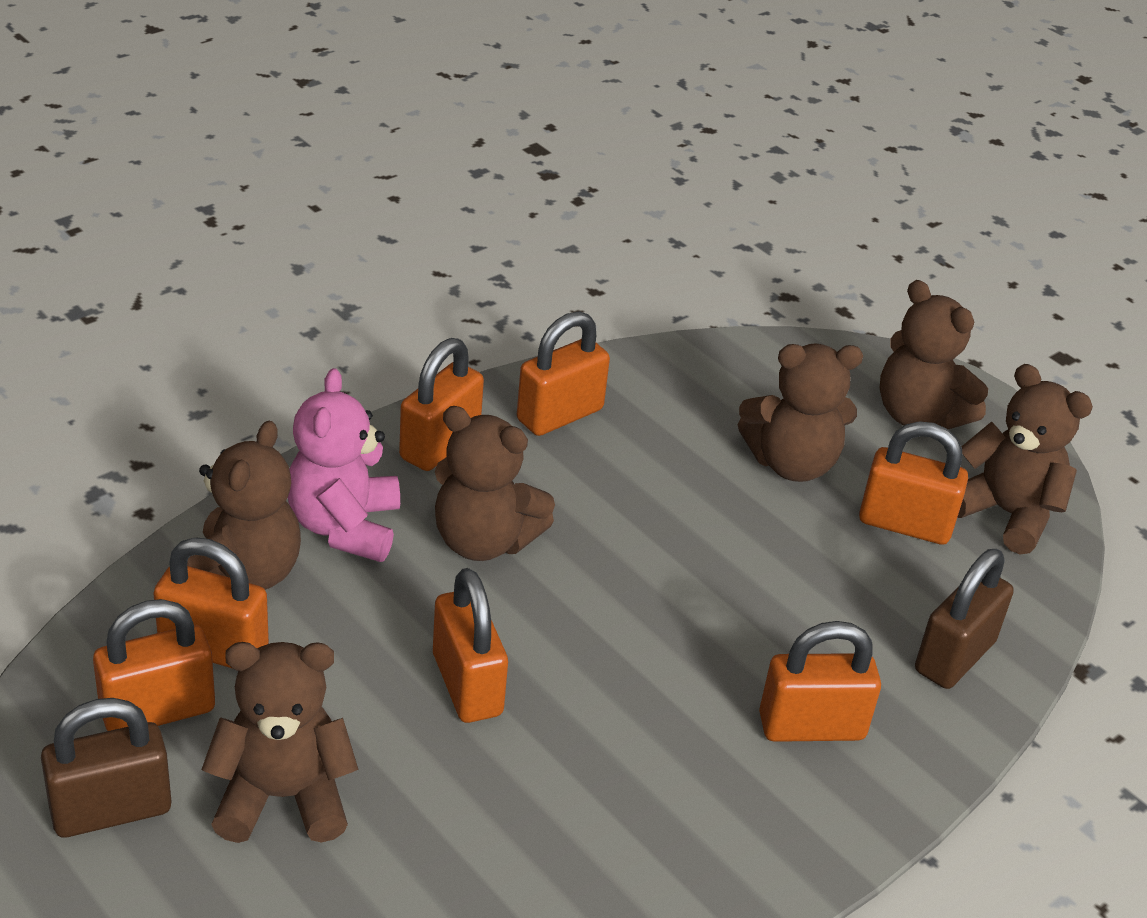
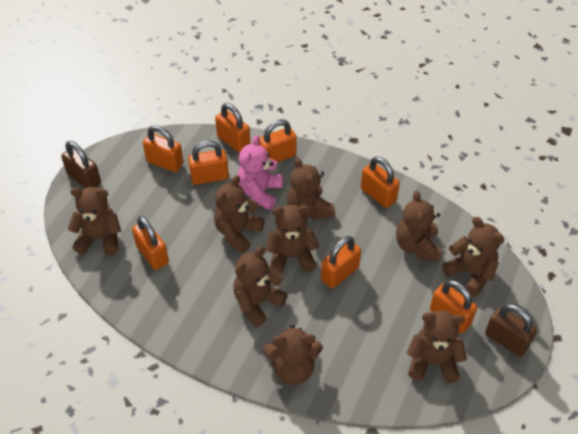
brown teddy bear: [187,421,301,590] [201,642,358,843] [435,406,555,561] [738,344,863,482] [880,280,988,429] [957,364,1093,554] = 6 -> [68,187,121,255] [214,175,264,253] [233,246,288,327] [263,325,323,385] [265,205,319,274] [287,157,335,220] [396,191,442,262] [407,310,467,383] [442,217,504,296] = 9
orange padlock: [93,599,215,731] [153,538,269,668] [399,338,484,471] [433,568,508,723] [517,311,610,436] [759,621,881,742] [859,421,968,545] = 7 -> [132,216,169,270] [143,125,183,172] [188,140,229,185] [215,103,250,153] [259,119,297,163] [321,236,361,288] [361,156,400,208] [430,280,477,333] = 8

